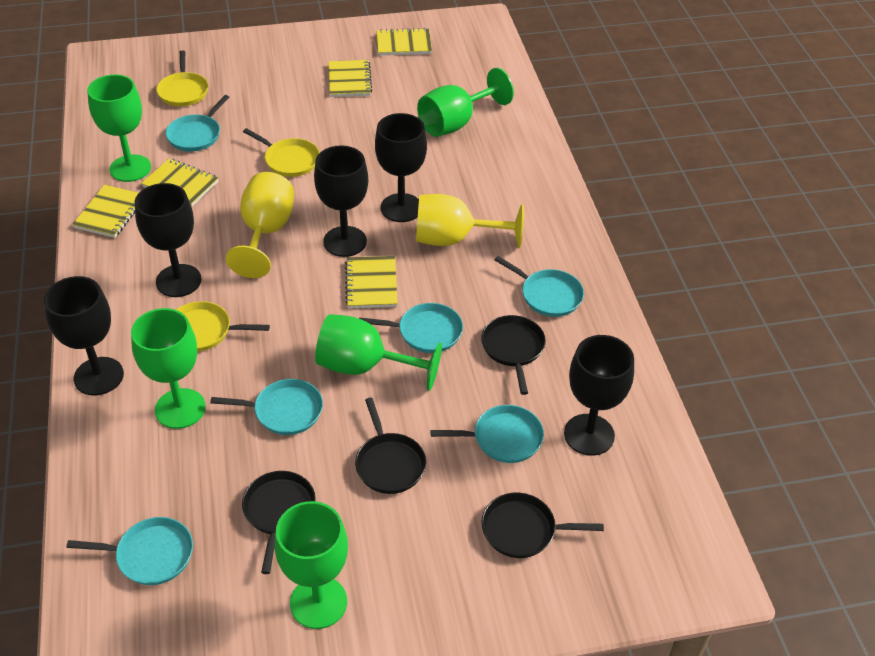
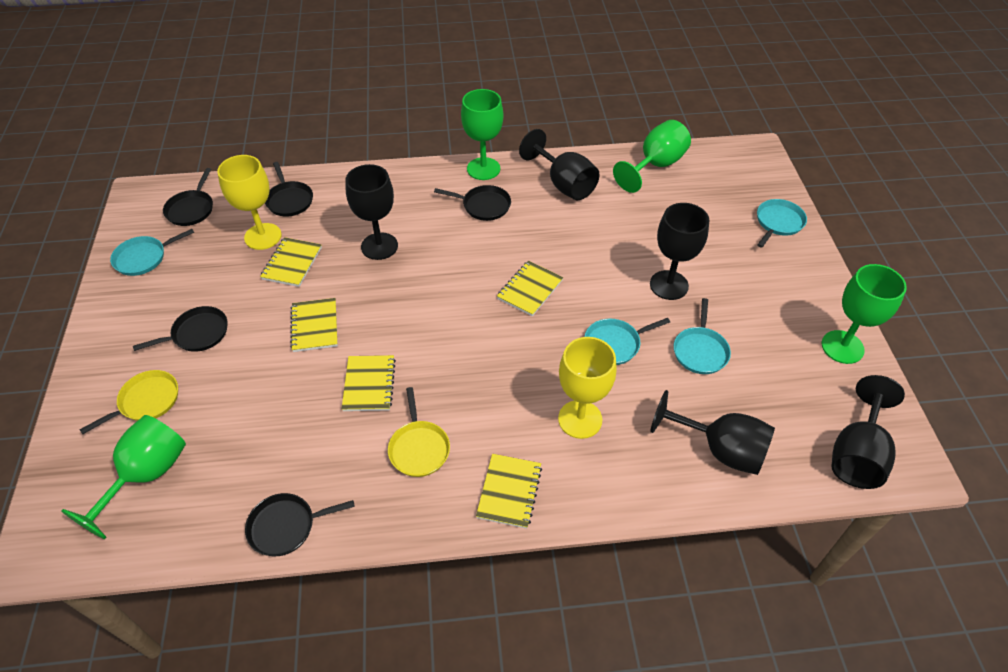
black pan: [242,471,316,574] [355,398,426,494] [481,315,546,395] [482,493,604,558] = 4 -> [133,306,227,352] [163,168,213,226] [245,493,355,556] [265,162,313,217] [434,185,511,221] = 5
green goblet: [87,74,151,182] [131,308,206,429] [274,501,348,629] [315,314,442,391] [417,68,514,137] = 5 -> [61,415,186,539] [461,89,503,180] [613,120,691,193] [822,264,907,364] = 4
turquoise pan: [66,517,193,585] [166,95,229,152] [210,379,323,435] [359,303,463,353] [431,405,544,463] [495,256,584,317] = 6 -> [110,229,194,276] [584,318,670,365] [674,298,731,374] [757,199,807,248] = 4
yellow pan: [156,50,209,106] [176,301,270,352] [243,128,320,177] = 3 -> [80,370,178,434] [388,387,450,477] = 2

